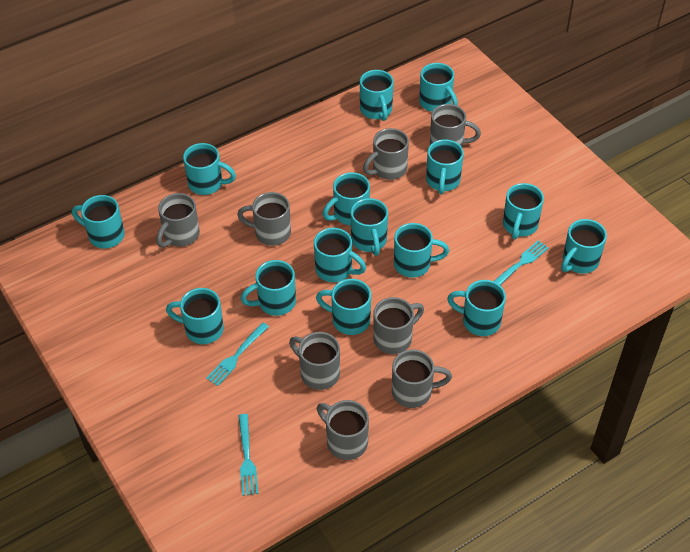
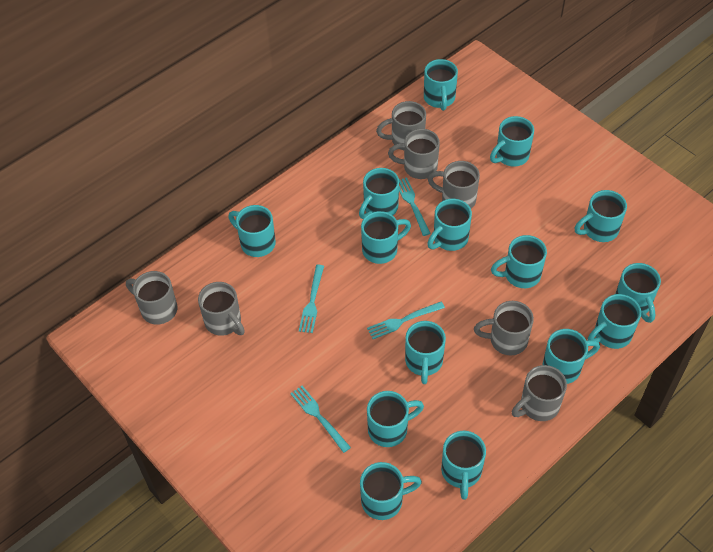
grey mug: [156,193,200,248] [237,192,291,246] [289,332,340,390] [317,400,369,460] [363,128,409,180] [373,297,424,354] [392,349,452,408] [430,104,481,147] = 8 -> [126,271,178,325] [198,282,245,336] [376,101,426,150] [388,129,440,179] [428,161,480,208] [474,301,534,355] [512,365,567,421] = 7
turquoise fork: [206,323,269,386] [238,414,258,496] [494,240,549,285] = 3 -> [290,386,351,453] [299,265,324,333] [367,301,445,339] [399,178,431,236] = 4

